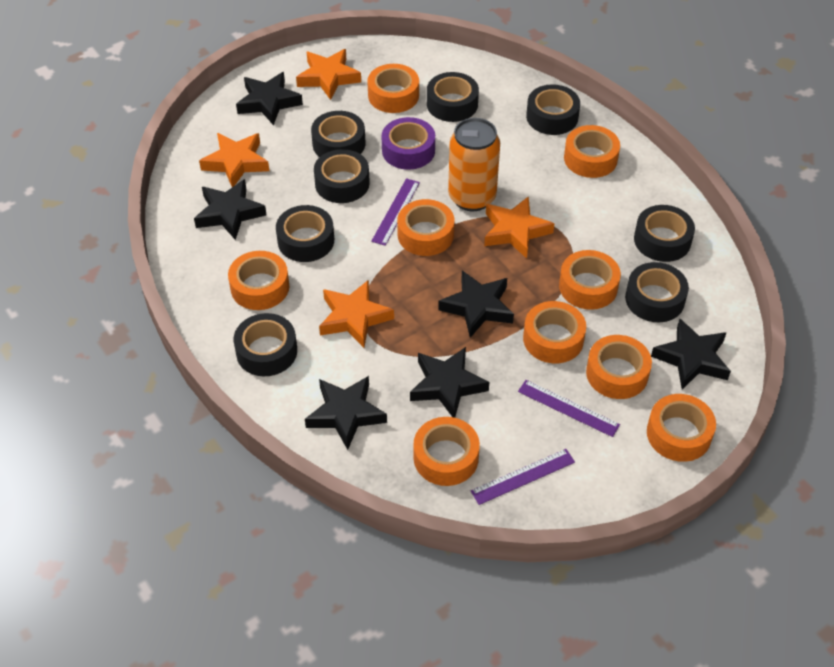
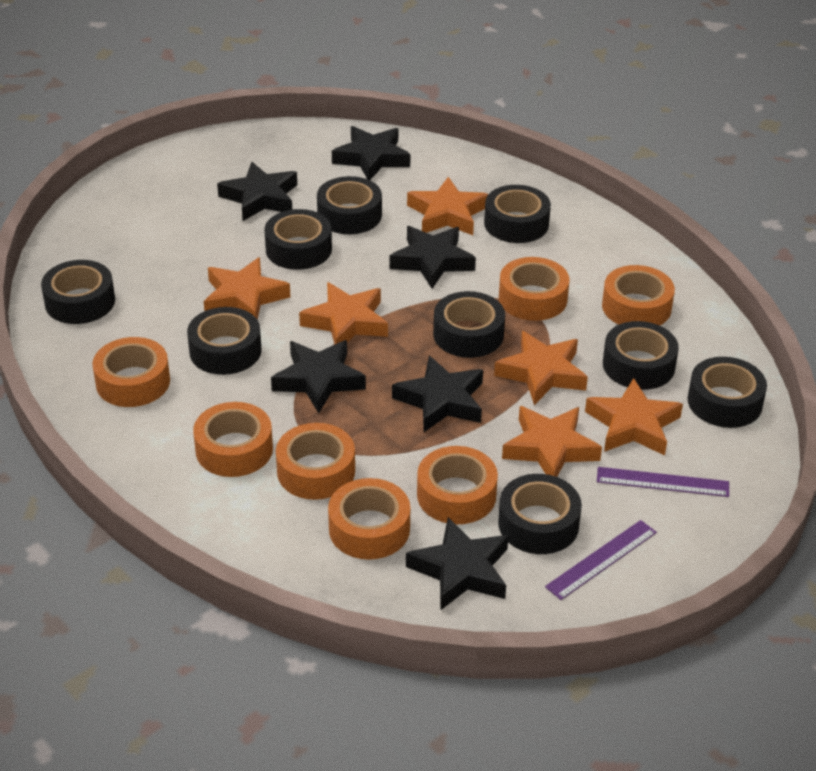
black tape: [233,313,297,376] [276,205,334,262] [311,111,365,157] [314,149,370,203] [427,72,479,122] [526,84,580,135] [625,262,689,322] [634,205,695,262] = 8 -> [41,260,115,324] [187,307,262,375] [264,209,332,270] [317,176,382,234] [433,291,505,358] [484,185,551,243] [498,474,582,554] [603,321,679,390] [688,357,767,428] = 9
orange can: [448,118,500,211] = 1 -> none = 0
orange star: [199,133,269,187] [296,49,361,100] [319,280,394,348] [484,196,554,259] = 4 -> [204,257,290,320] [299,282,388,344] [407,177,488,235] [494,331,588,405] [502,406,602,477] [585,378,683,456] = 6
orange tape: [228,251,289,310] [367,64,419,113] [397,199,454,256] [413,417,480,486] [523,301,586,363] [559,250,621,310] [564,125,620,178] [586,335,652,399] [647,394,716,462] = 9 -> [92,337,170,407] [193,402,273,477] [276,423,355,500] [328,478,410,560] [417,446,498,524] [499,257,569,321] [602,265,675,326] = 7
purple ruler: [371,178,420,246] [471,449,575,505] [518,380,620,437] = 3 -> [545,520,657,600] [597,467,729,497] = 2
purple tape: [382,117,435,170] = 1 -> none = 0

